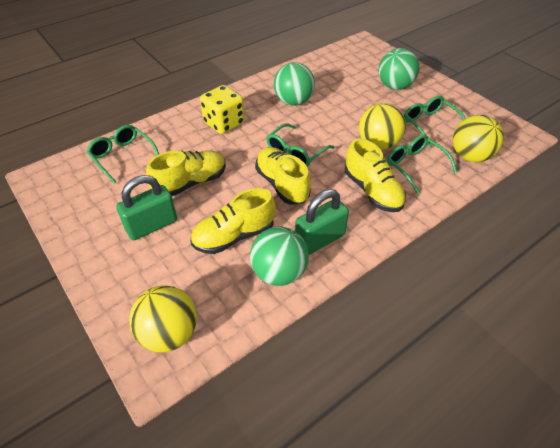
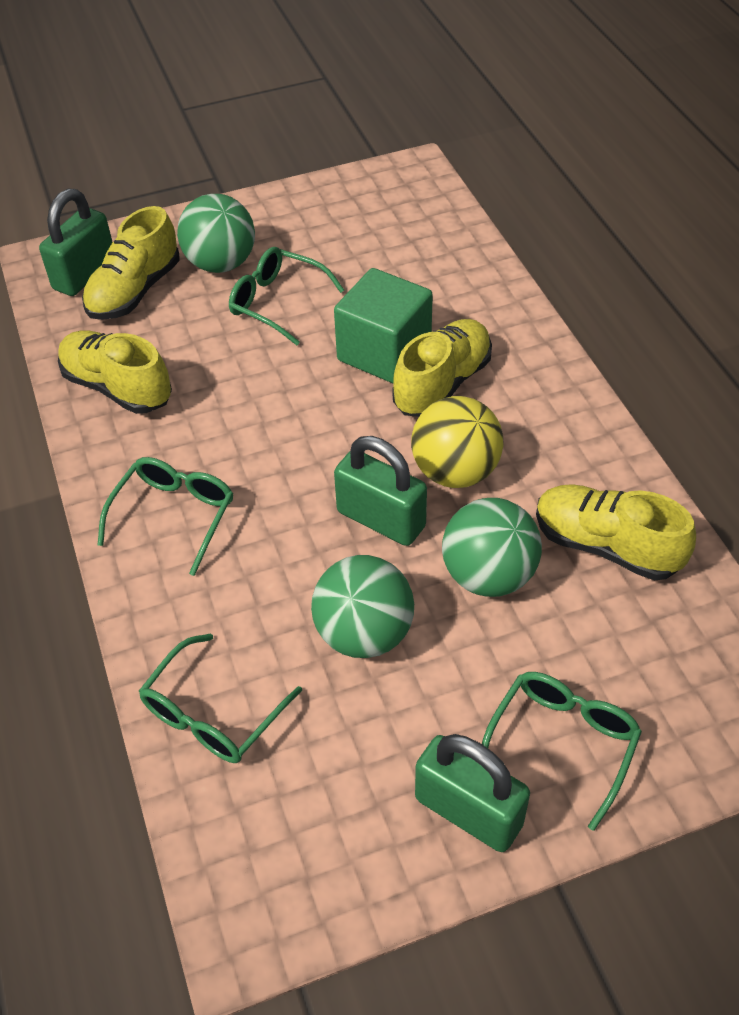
green cube: none = 0 -> [334,268,433,384] = 1
green padlock: [116,175,177,240] [295,189,349,255] = 2 -> [39,189,113,296] [334,436,427,546] [415,734,530,852] = 3
yellow ball: [129,285,197,352] [359,103,406,150] [453,115,504,162] = 3 -> [411,396,503,488] = 1
yellow dice: [200,85,245,134] = 1 -> none = 0

